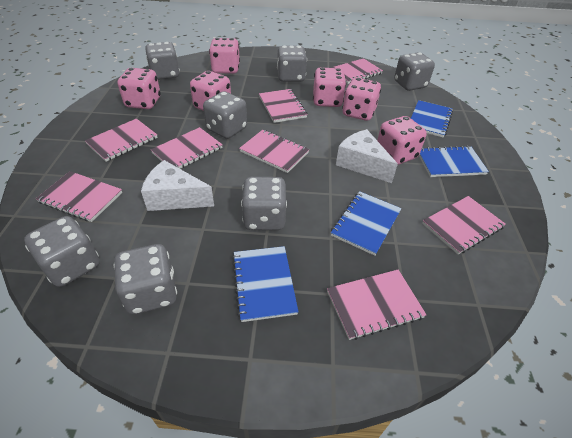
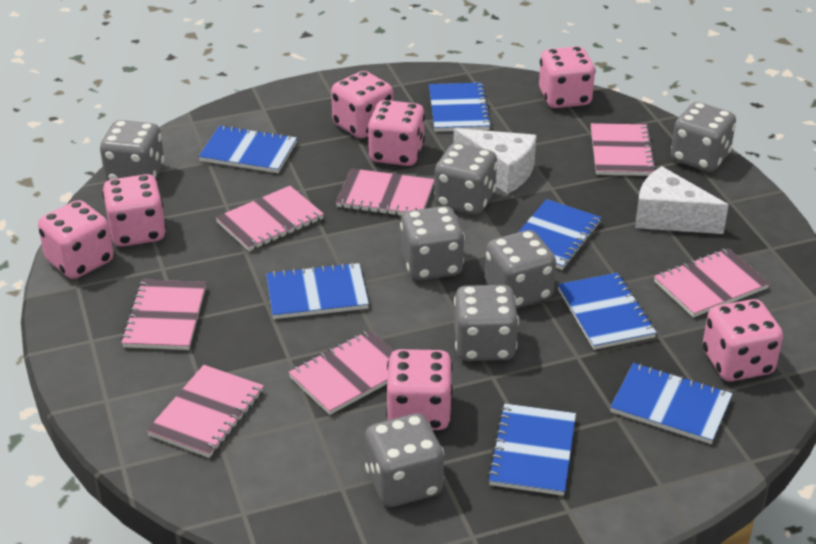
blue notebook: [232,246,299,322] [331,191,402,256] [411,100,453,137] [419,146,489,177] = 4 -> [198,125,297,173] [266,262,369,319] [429,83,492,132] [487,404,576,496] [519,199,602,270] [558,273,657,350] [610,363,733,444] = 7
pink dice: [118,68,161,109] [190,71,231,111] [209,38,240,74] [313,67,346,107] [342,78,381,121] [377,116,427,165] = 6 -> [38,200,113,279] [102,174,166,247] [331,71,393,138] [368,100,425,166] [386,349,453,430] [539,46,596,108] [703,299,783,381] = 7
pink notebook: [36,171,122,222] [85,119,158,162] [151,127,223,169] [239,130,309,173] [259,89,308,123] [327,269,427,340] [331,58,383,84] [422,196,506,255] = 8 -> [121,279,206,350] [147,365,264,458] [216,186,324,251] [288,330,394,415] [336,168,435,216] [591,123,656,176] [654,248,770,318] = 7

